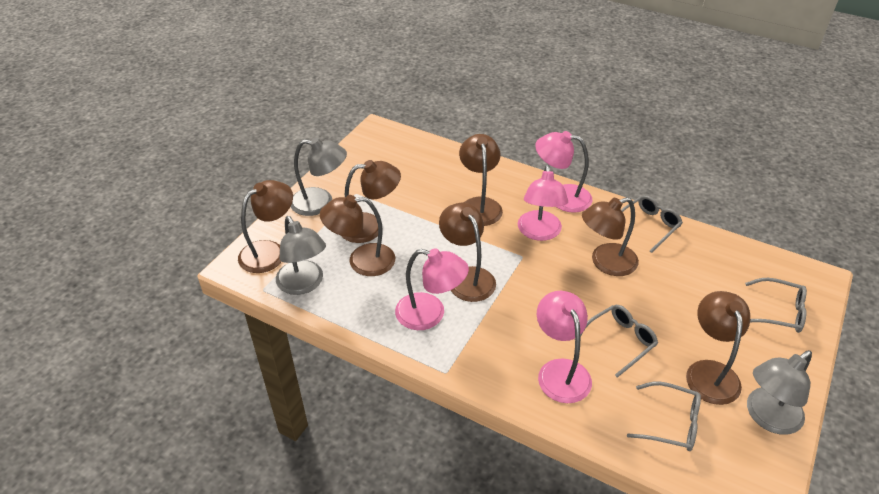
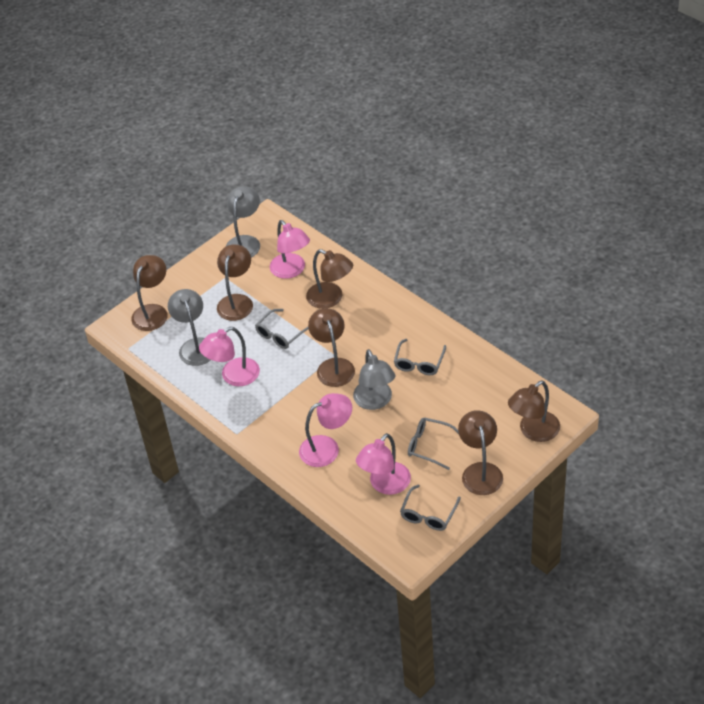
brown lamp: [238,180,293,273] [320,195,395,276] [342,160,401,243] [439,203,496,302] [459,134,503,226] [582,197,639,276] [686,291,750,405] = 7 -> [131,255,168,331] [217,245,253,321] [306,249,353,309] [308,308,355,387] [458,410,503,495] [508,380,560,442] = 6

